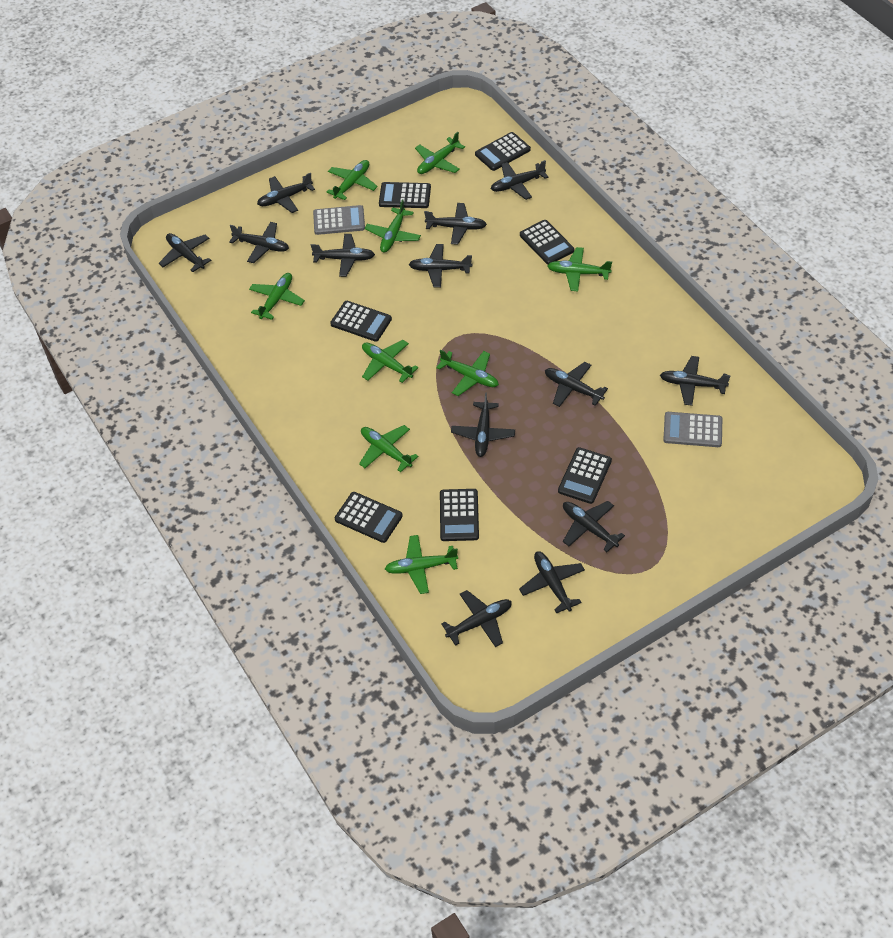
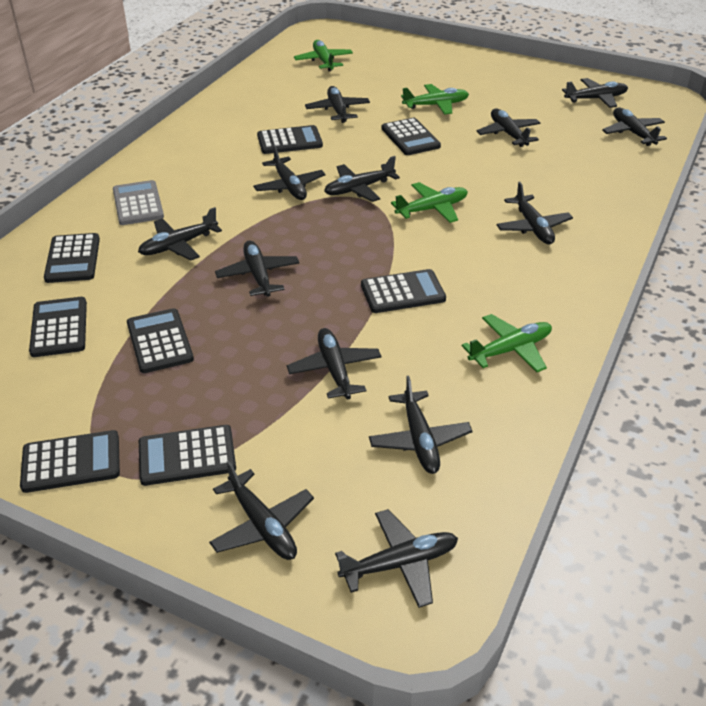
black calculator: [330,301,392,342] [335,492,403,543] [379,182,431,208] [440,489,479,541] [475,132,531,171] [520,220,574,264] [558,447,612,504] = 7 -> [20,430,120,493] [29,297,87,357] [44,233,100,283] [127,308,194,373] [139,425,236,486] [257,125,323,154] [361,269,446,313] [382,118,441,155] = 8
green plane: [249,273,305,320] [326,160,378,200] [359,425,418,473] [362,340,418,383] [365,199,421,253] [385,535,458,594] [415,132,465,174] [436,349,499,396] [547,247,612,291] = 9 -> [294,40,353,71] [391,182,468,223] [401,84,469,115] [462,314,552,372] = 4
grey calculator: [313,205,365,235] [663,412,722,447] = 2 -> [113,180,164,225] = 1

